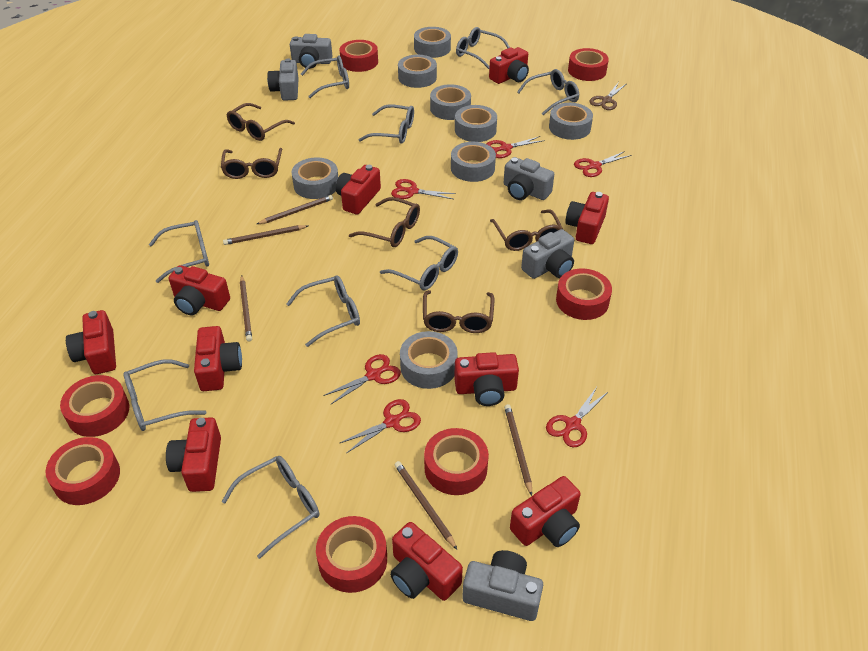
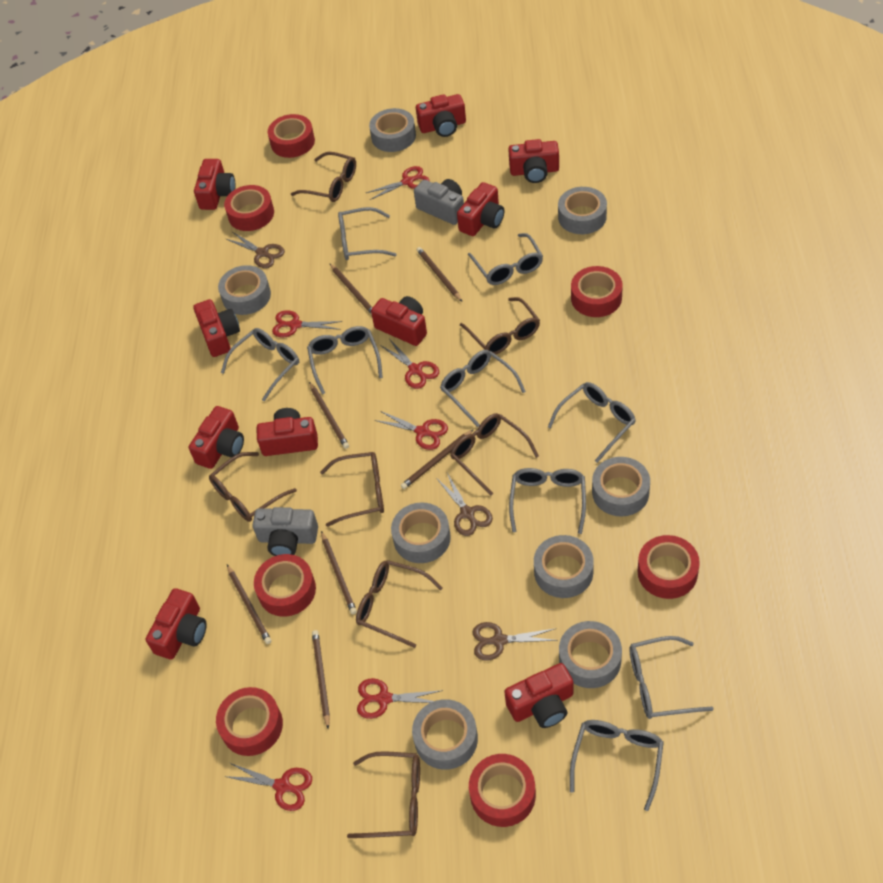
brown glasses: [221,148,282,179] [227,103,295,141] [349,197,420,247] [423,290,494,333] [490,209,563,251] = 5 -> [209,452,297,522] [291,152,356,202] [320,452,384,527] [347,751,420,838] [356,560,443,648] [450,413,539,496] [460,297,540,355] = 7
brown pencil: [223,225,308,245] [240,275,252,342] [257,195,333,224] [395,461,457,550] [504,404,532,496] = 5 -> [227,565,272,644] [309,382,349,449] [312,630,330,729] [321,531,357,614] [330,264,373,315] [401,429,474,489] [417,247,462,301] = 7
brown scissors: [589,83,626,110] = 1 -> [226,232,285,268] [436,473,493,536] [472,622,558,660] = 3
grey camera: [267,59,299,101] [290,34,332,69] [462,550,543,621] [504,157,554,200] [521,229,574,279] = 5 -> [252,507,318,556] [414,179,464,225] = 2

